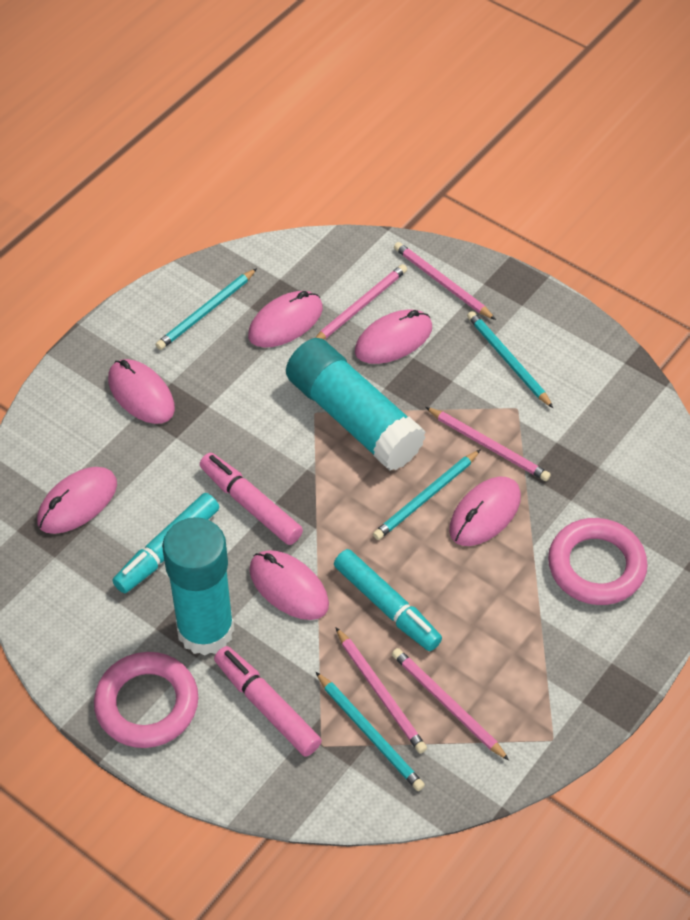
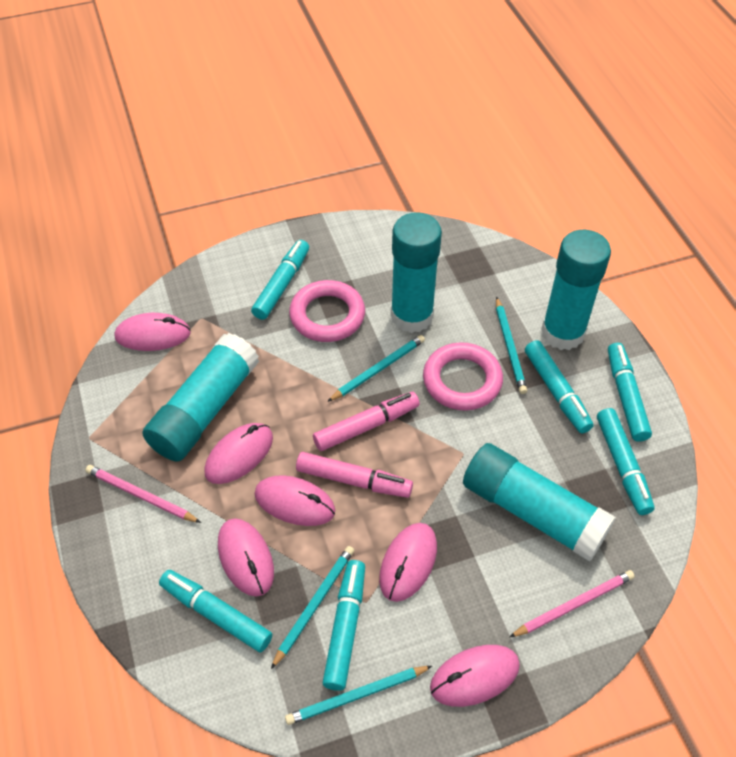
pink pencil: [315,264,407,339] [335,627,427,753] [392,648,509,761] [394,242,496,320] [425,407,551,481] = 5 -> [85,465,201,523] [509,570,635,638] = 2
turquoise glue stick: [162,517,234,656] [286,338,426,471] = 2 -> [142,333,259,462] [391,212,442,333] [463,443,616,561] [541,230,611,350] = 4
turquoise marker: [113,493,219,593] [334,549,442,651] = 2 -> [159,570,272,652] [251,240,309,320] [323,560,365,691] [525,340,594,433] [597,408,655,515] [608,343,652,442] = 6

